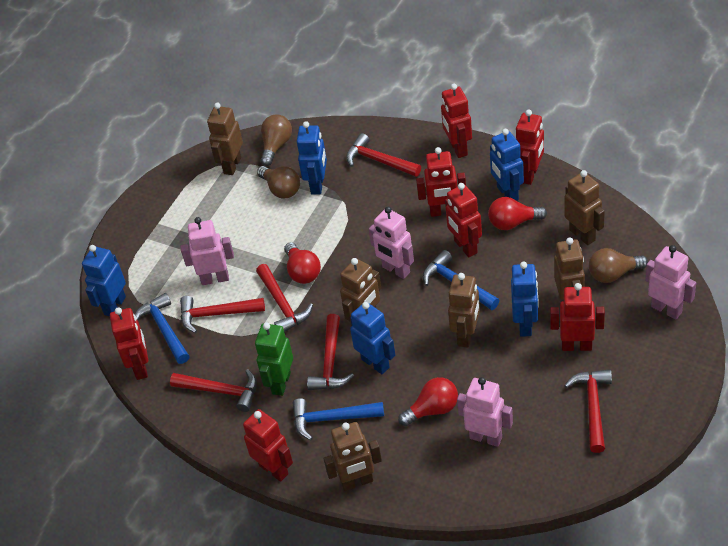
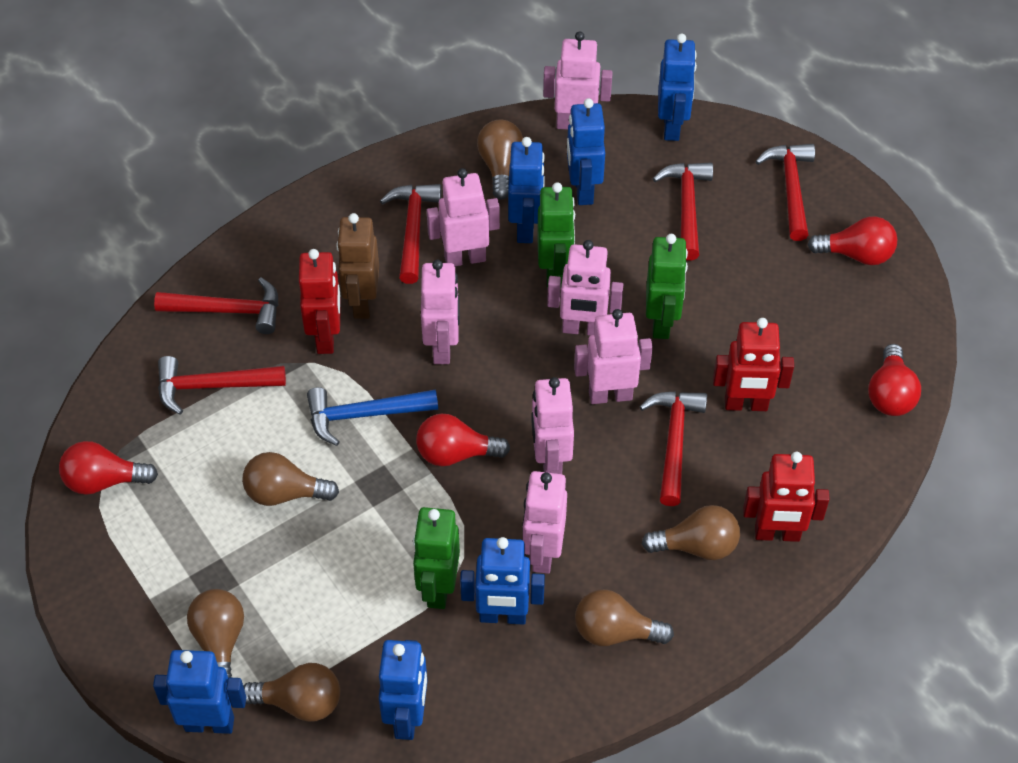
blue hammer: [135,293,189,364] [293,398,384,440] [423,250,499,310] = 3 -> [307,387,438,446] = 1
blue robot: [82,245,126,316] [297,121,327,195] [350,302,395,374] [490,129,524,201] [511,262,539,337] = 5 -> [153,650,246,734] [379,640,427,740] [460,537,545,625] [508,137,545,243] [567,98,605,205] [658,34,697,141] = 6
brown light bulb: [257,166,300,198] [260,114,292,166] [589,248,648,283] = 3 -> [187,589,244,678] [242,452,339,506] [243,663,340,722] [477,120,523,200] [575,589,674,646] [642,505,740,560] = 6
brown robot: [207,103,243,175] [323,422,382,491] [340,258,381,326] [448,273,480,348] [554,237,585,300] [564,170,605,245] = 6 -> [336,213,379,319] = 1
green robot: [255,322,293,396] = 1 -> [413,507,460,609] [537,182,575,288] [646,234,688,339] = 3
pink robot: [181,217,234,285] [369,207,414,279] [457,377,513,447] [645,245,696,319] = 4 -> [421,260,460,364] [427,168,500,266] [522,471,567,574] [531,377,574,474] [543,31,613,130] [547,240,623,336] [574,309,653,404] = 7
red light bulb: [284,242,321,284] [398,377,458,426] [488,197,547,230] = 3 -> [59,441,158,495] [416,414,510,466] [808,216,897,265] [868,344,921,416] = 4
red robot: [110,307,148,380] [243,409,293,482] [416,147,466,217] [441,84,472,158] [445,183,482,257] [516,110,544,185] [550,283,605,351] = 7 -> [299,249,341,354] [713,318,794,411] [743,452,830,542] = 3

